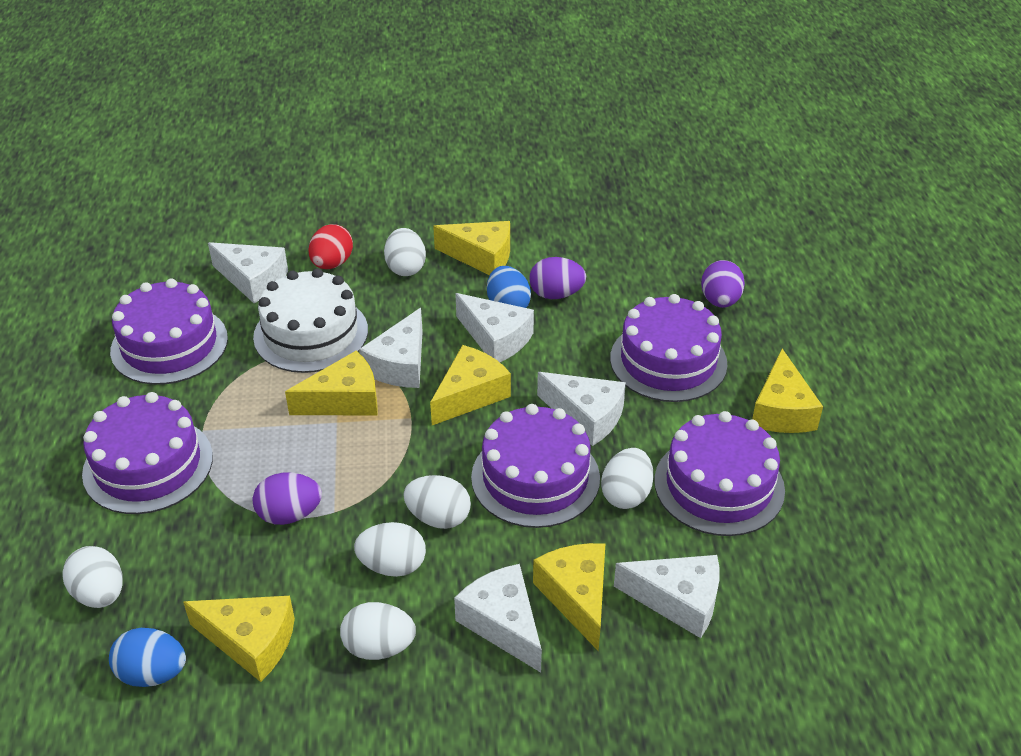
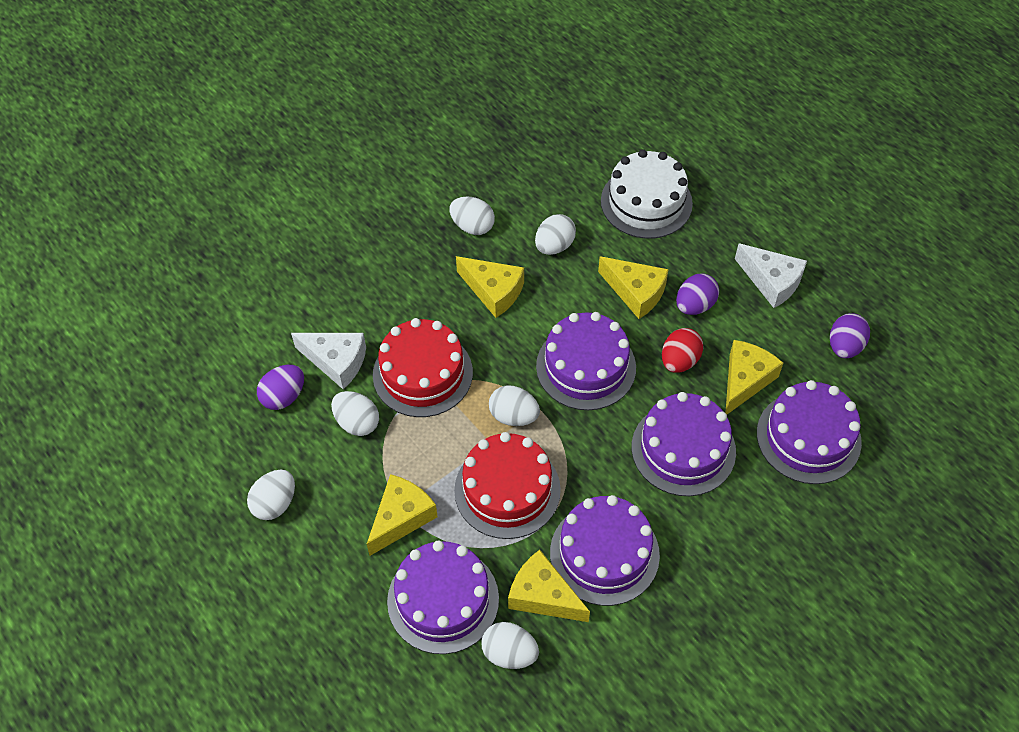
blue egg: [109,628,186,687] [487,266,531,308] = 2 -> none = 0
red cake: none = 0 -> [373,318,473,417] [454,432,561,539] = 2
white cheese: [208,242,288,303] [359,308,423,388] [454,564,542,672] [455,293,534,362] [537,372,626,446] [614,555,720,638] = 6 -> [291,333,366,389] [735,243,807,308] = 2
yellow cheese: [183,596,295,682] [285,350,378,416] [430,345,511,425] [433,221,510,275] [533,543,605,651] [752,349,823,433] = 6 -> [367,474,438,556] [456,256,524,318] [508,550,590,622] [598,256,669,319] [725,340,783,414] = 5

